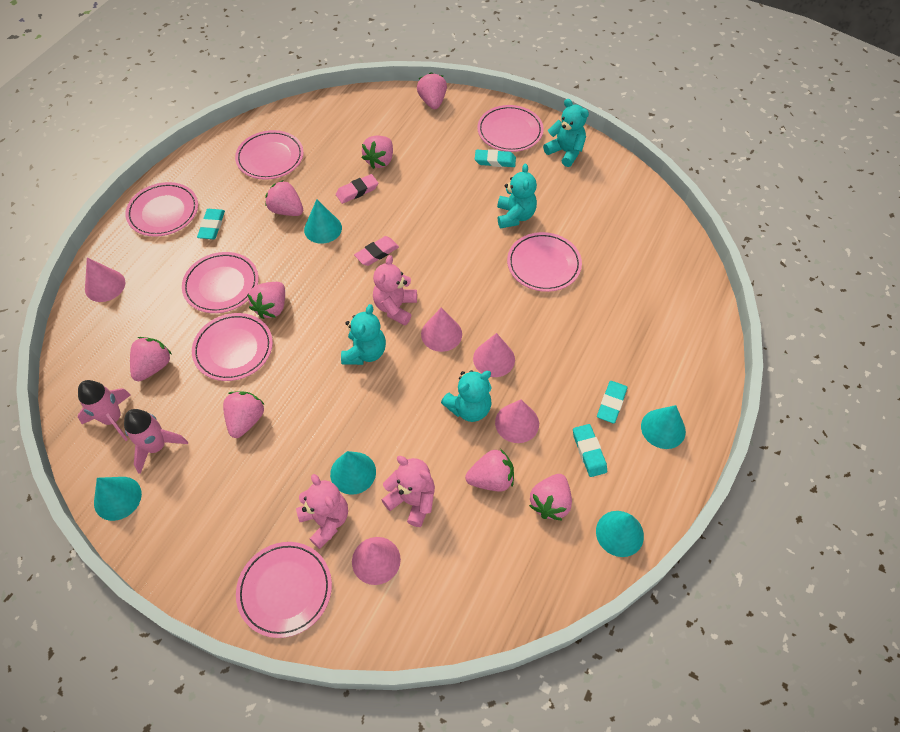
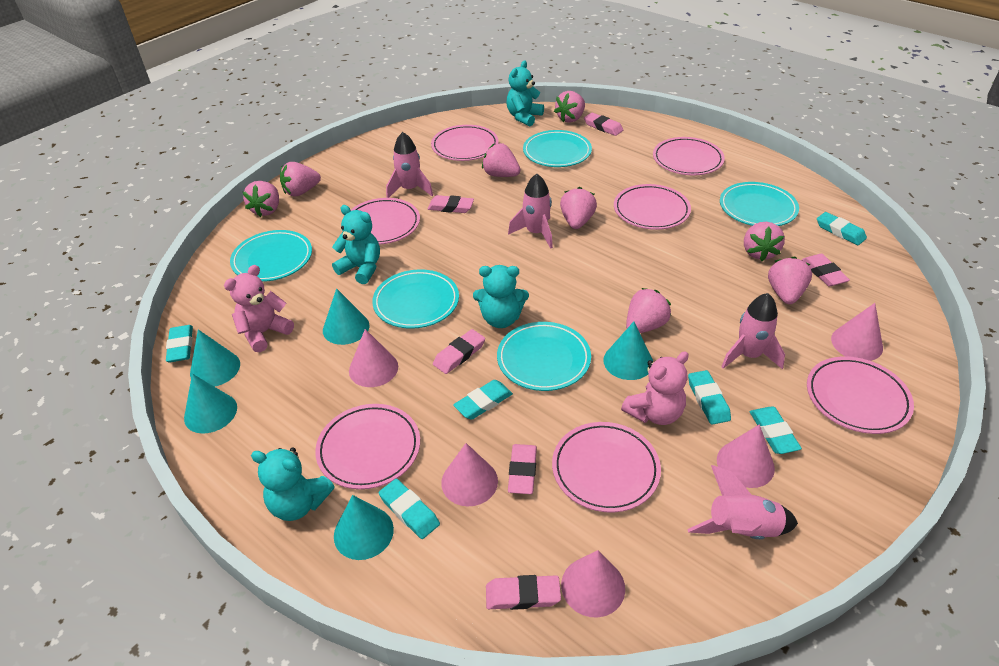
pink eraser: [336,174,378,204] [354,236,399,266] = 2 -> [428,195,474,213] [433,329,485,374] [486,575,561,610] [508,444,537,494] [584,113,623,136] [802,254,850,286] = 6
pink rocket: [78,380,131,441] [124,409,188,474] = 2 -> [386,132,433,198] [508,174,553,249] [687,465,798,539] [721,293,785,369] = 4
pink teddy bear: [296,474,348,549] [373,255,417,325] [382,456,435,527] = 3 -> [224,265,294,352] [621,351,689,425] = 2
turquoise eraser: [197,209,225,239] [475,149,516,167] [573,424,607,477] [597,381,627,423] = 4 -> [166,325,193,362] [379,479,440,539] [453,380,513,420] [688,370,731,425] [750,407,802,454] [817,212,867,245] = 6
turquoise plate: none = 0 -> [230,230,312,282] [372,269,459,329] [497,322,591,391] [523,130,592,167] [720,182,799,226] = 5

